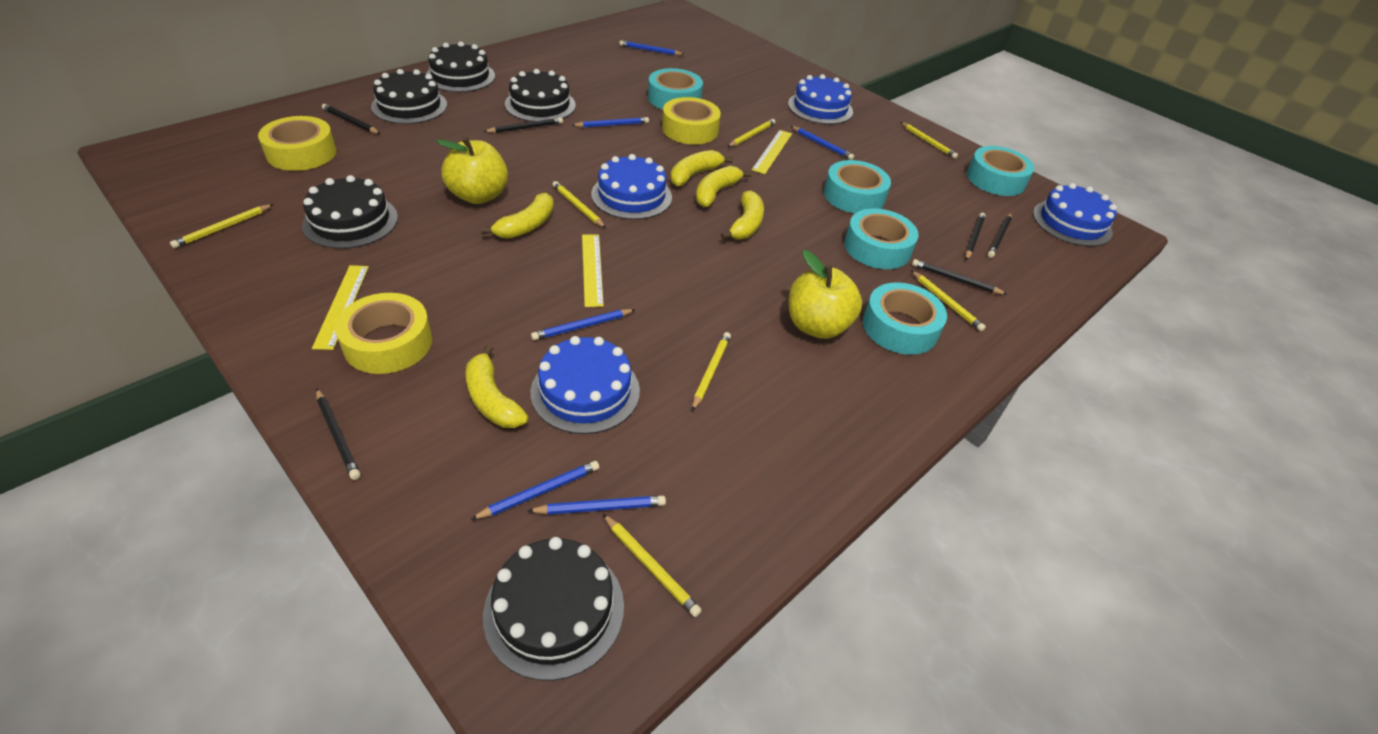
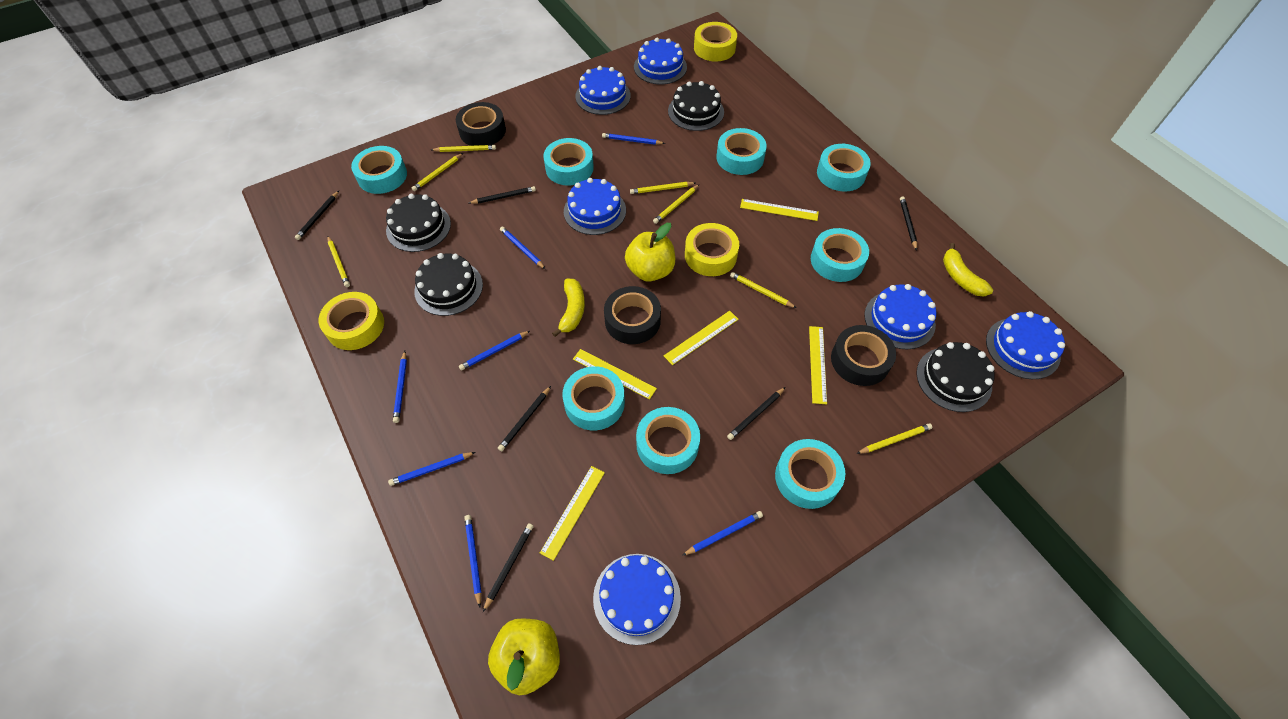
black cake: [302,175,398,249] [371,69,447,124] [426,42,495,92] [483,537,624,681] [505,69,576,122] = 5 -> [386,194,451,252] [414,253,483,316] [668,81,724,131] [916,342,995,412] = 4
black tape: none = 0 -> [456,102,506,146] [604,286,661,344] [831,325,896,386] = 3
blue cake: [530,336,640,434] [591,154,672,220] [788,74,853,124] [1033,183,1117,247] = 4 -> [564,178,626,235] [575,66,631,115] [593,554,681,645] [634,38,687,85] [864,284,936,349] [986,311,1065,379] = 6
blue pencil: [470,461,599,520] [527,495,666,515] [531,309,636,340] [571,117,649,128] [619,40,684,55] [791,126,854,160] = 6 -> [388,452,475,486] [393,351,407,423] [459,331,530,370] [464,515,482,608] [500,227,545,269] [602,133,665,145] [682,511,763,556] = 7
turquoise tape: [648,68,703,110] [824,160,891,213] [844,209,919,269] [863,282,947,355] [967,146,1034,196] = 5 -> [351,146,407,194] [544,138,594,186] [562,366,625,430] [636,407,700,474] [717,128,767,175] [775,439,845,509] [811,228,869,282] [817,144,871,191] = 8
yellow banana: [466,345,529,428] [481,193,554,239] [670,150,733,186] [696,166,752,207] [721,190,764,240] = 5 -> [552,279,585,337] [943,243,993,296] = 2
yellow ruler: [312,265,369,350] [582,235,604,307] [752,130,792,174] = 3 -> [540,466,605,561] [573,349,657,400] [664,311,739,365] [740,199,819,221] [809,326,827,404] = 5

